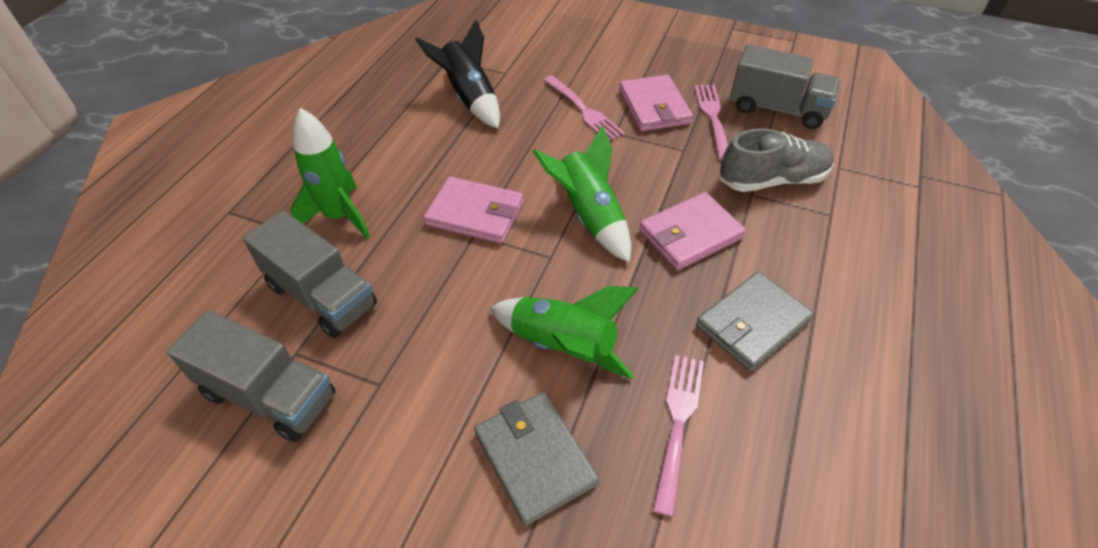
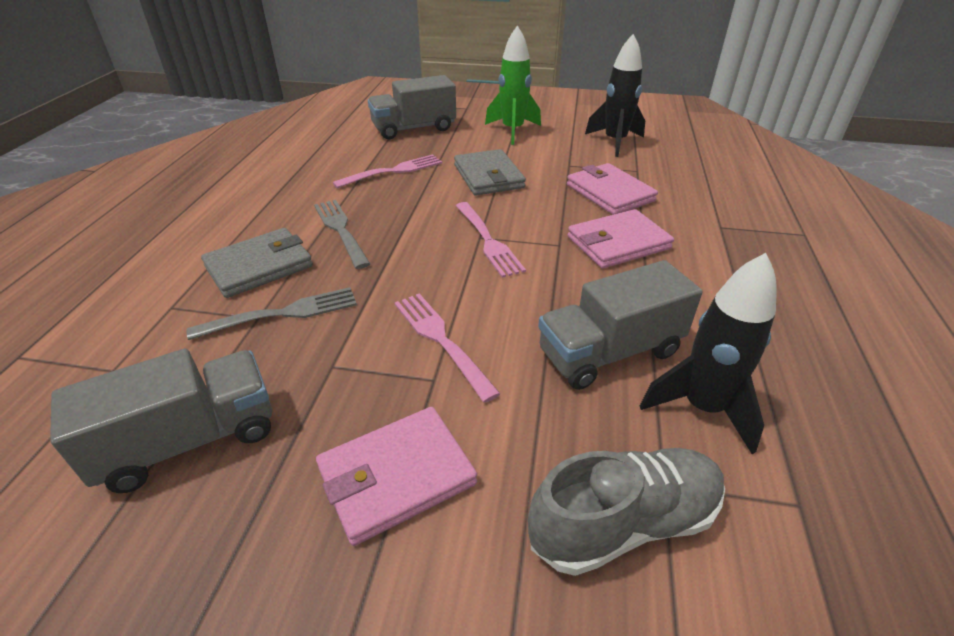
black rocket: [415,19,500,129] = 1 -> [585,34,645,157] [640,253,777,454] = 2
green rocket: [290,108,370,239] [490,286,638,379] [533,125,631,263] = 3 -> [485,25,541,145] = 1
grey fork: none = 0 -> [187,287,357,340] [314,200,370,269] = 2

